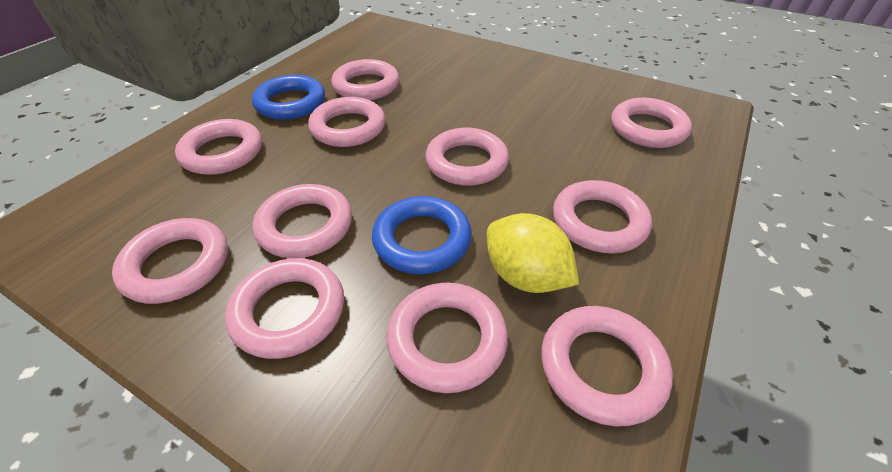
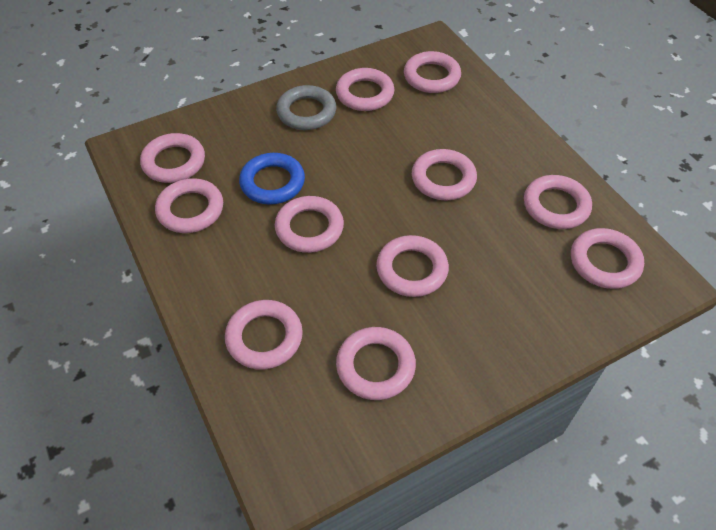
blue ring: [252,75,325,120] [372,196,472,274] = 2 -> [239,153,305,205] = 1
grey ring: none = 0 -> [276,85,336,130] = 1
yellow lemon: [487,213,579,293] = 1 -> none = 0

